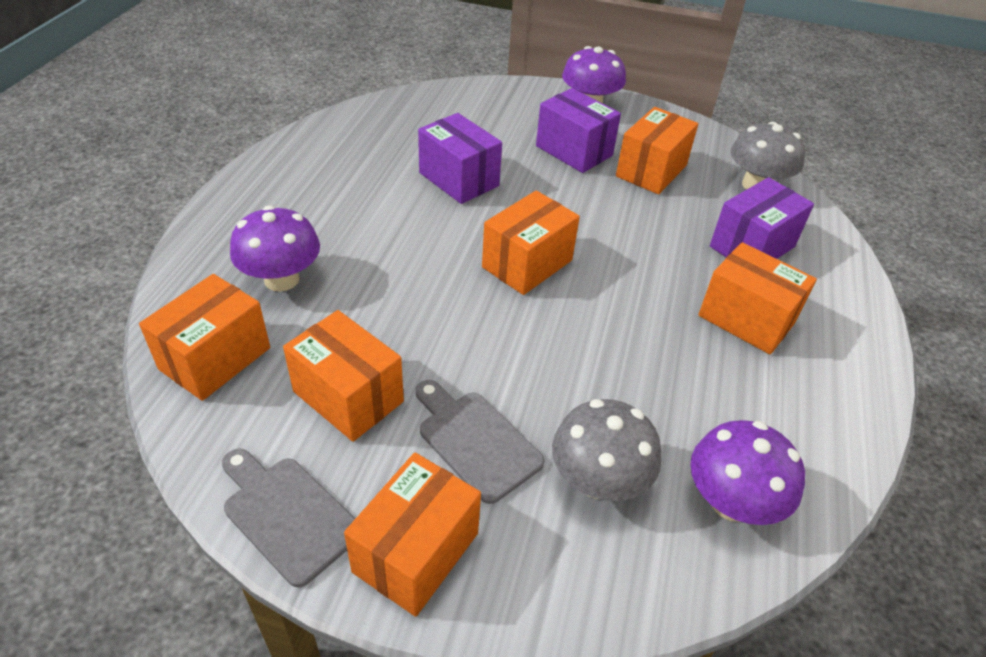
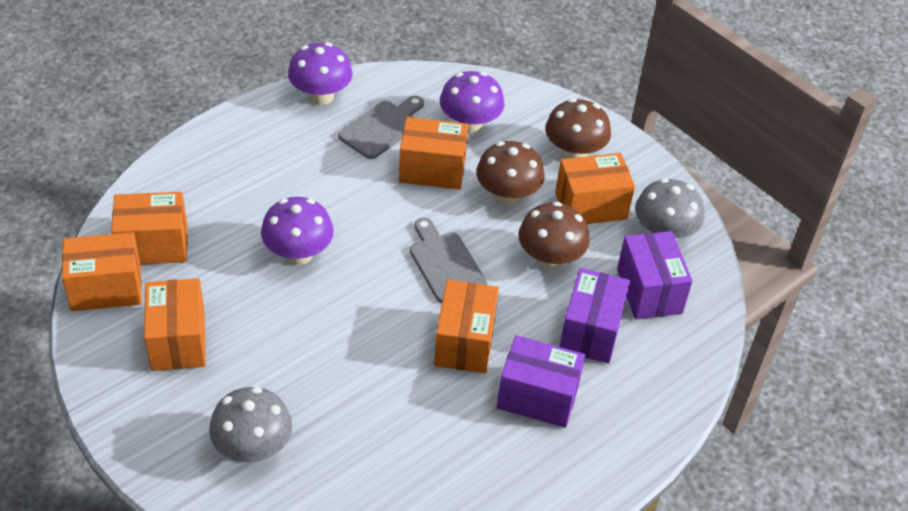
brown mushroom: none = 0 -> [476,141,544,206] [518,201,590,270] [545,98,611,159] = 3

